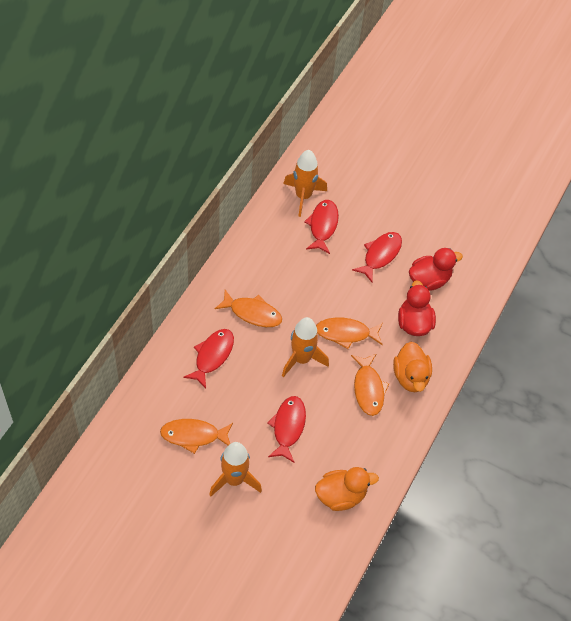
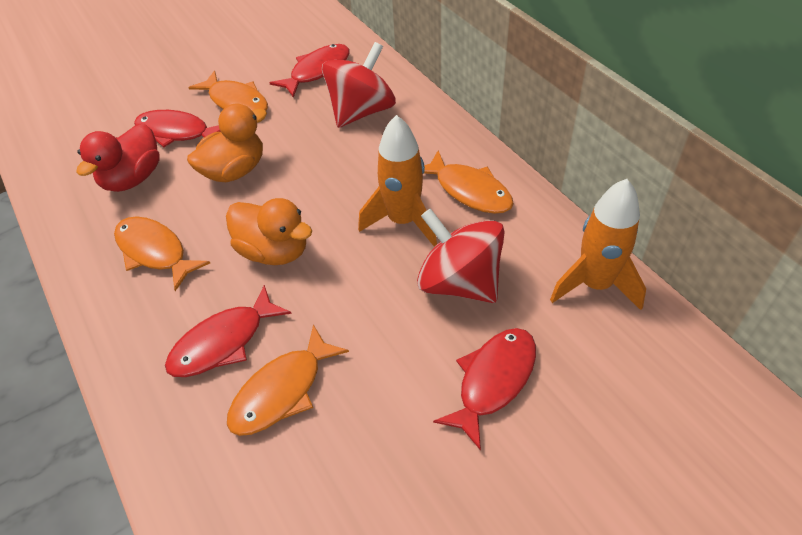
orange rocket: [209,442,262,497] [282,317,329,377] [283,150,327,217] = 3 -> [358,115,437,246] [550,179,646,310] = 2
red duck: [398,280,436,336] [409,248,463,291] = 2 -> [76,123,160,192] = 1
red spinning top: none = 0 -> [322,42,396,128] [417,208,504,303] = 2

